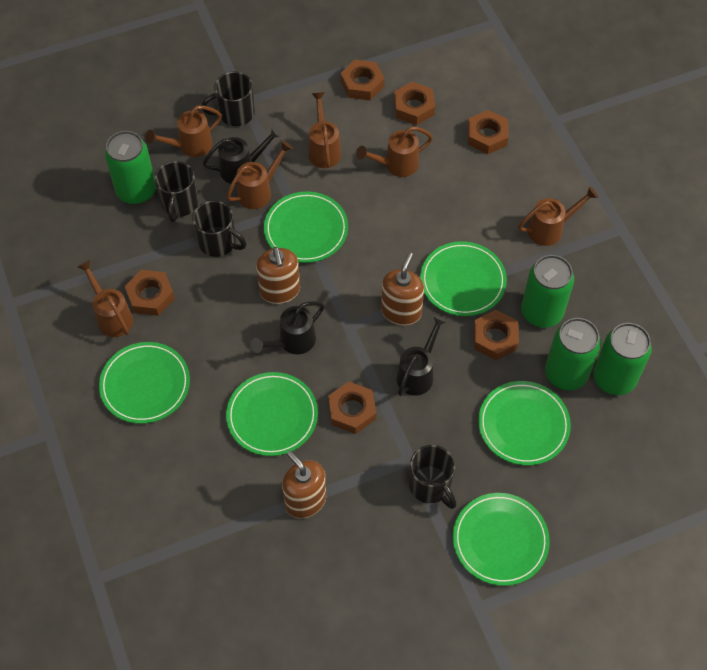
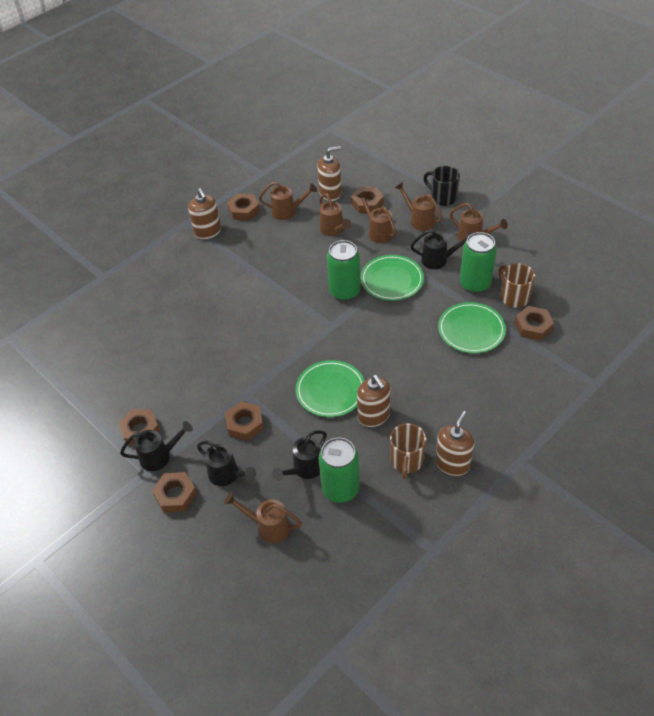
black mug: [154,161,198,222] [192,201,246,257] [202,72,255,126] [409,445,457,509] = 4 -> [423,166,460,206] = 1
black watering can: [203,126,282,184] [251,301,324,354] [397,315,448,396] = 3 -> [120,421,193,471] [197,441,256,486] [272,430,327,481] [411,229,472,269] = 4
brown mug: none = 0 -> [390,423,426,479] [499,263,535,308] = 2
brown soap dispenser: [256,247,300,304] [282,451,326,518] [381,253,424,326] = 3 -> [188,188,221,239] [317,146,341,201] [357,375,391,427] [435,411,474,476] = 4
green can: [105,131,156,205] [521,255,574,328] [545,318,601,390] [593,323,652,395] = 4 -> [318,437,360,503] [327,240,360,301] [460,232,497,293] = 3
green plate: [99,342,190,424] [226,372,318,456] [264,192,348,263] [420,241,507,316] [453,493,550,586] [478,381,571,465] = 6 -> [296,360,365,417] [361,255,424,301] [438,302,506,353] = 3

